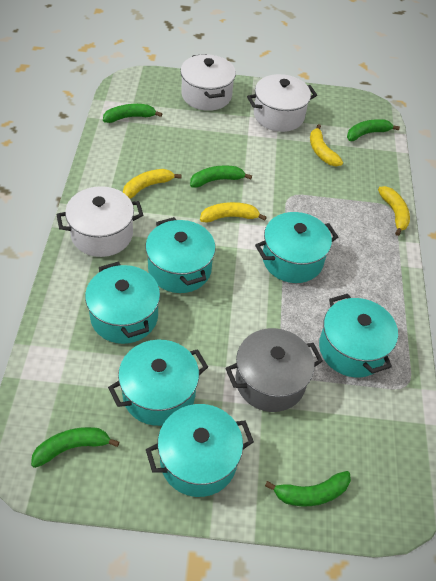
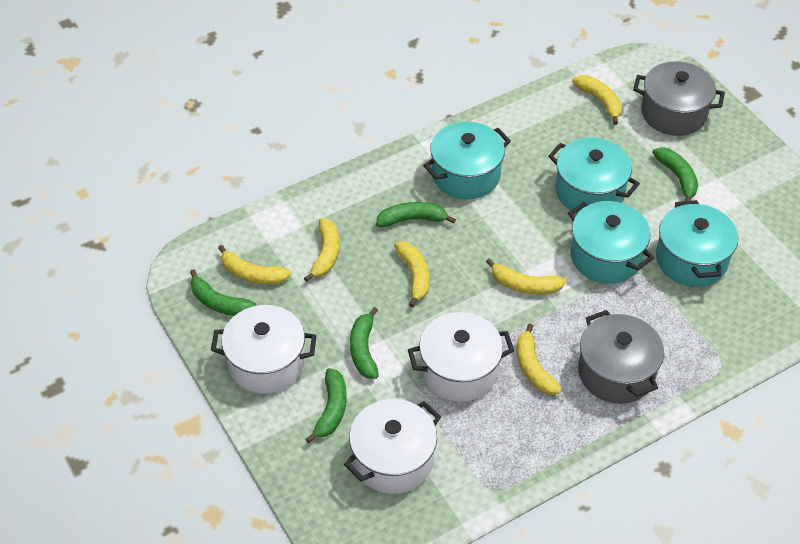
grey pot: [225,328,323,412] = 1 -> [578,310,664,404] [633,61,725,136] = 2
turquoise pot: [85,262,160,344] [108,340,208,426] [145,217,216,293] [146,404,254,497] [255,212,338,283] [319,294,398,378] = 6 -> [423,121,511,199] [548,138,640,214] [568,201,654,284] [656,200,738,287] = 4
yellow banana: [123,169,181,199] [200,202,267,222] [310,124,343,167] [378,186,410,236] = 4 -> [218,245,291,284] [304,218,339,282] [394,241,429,307] [486,259,566,294] [517,323,562,395] [572,75,622,125] = 6

